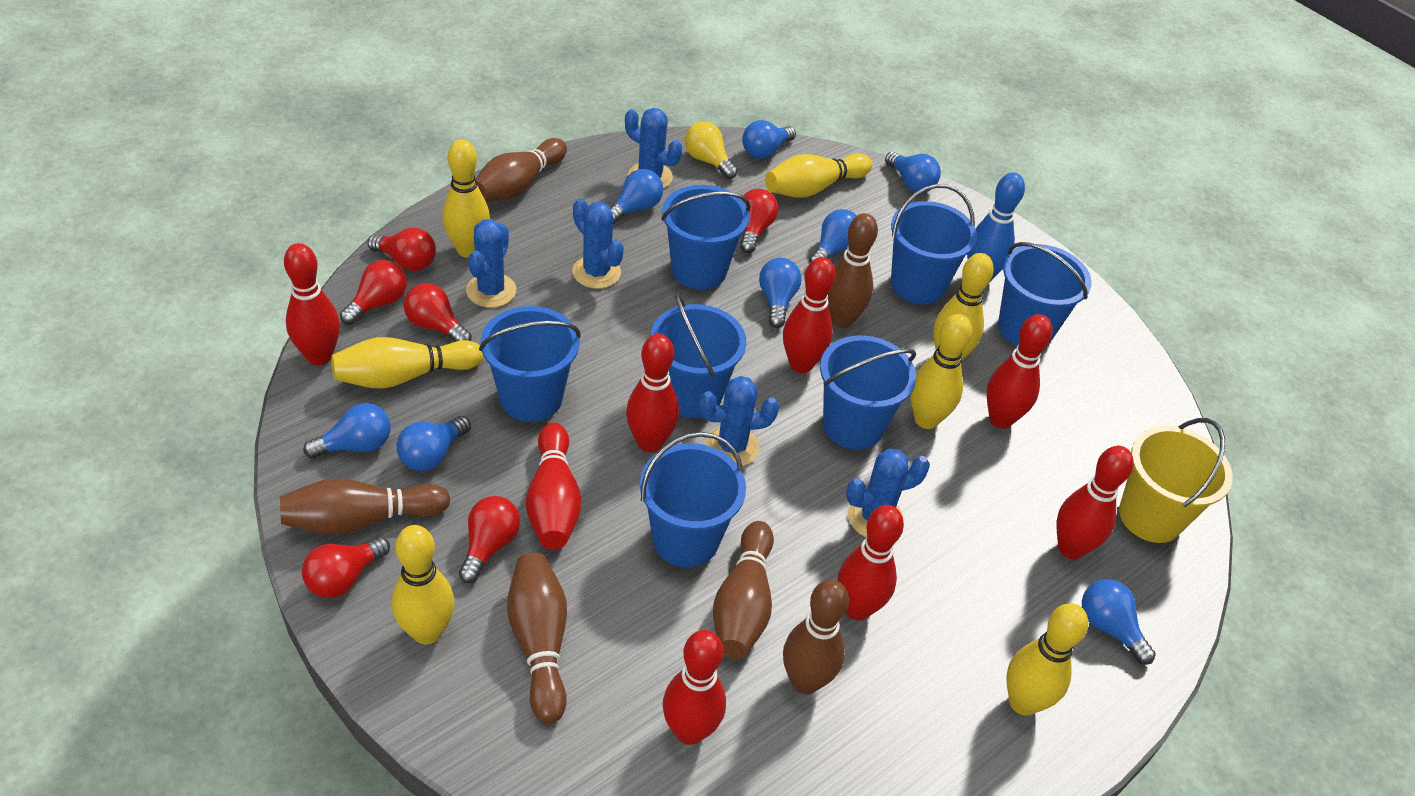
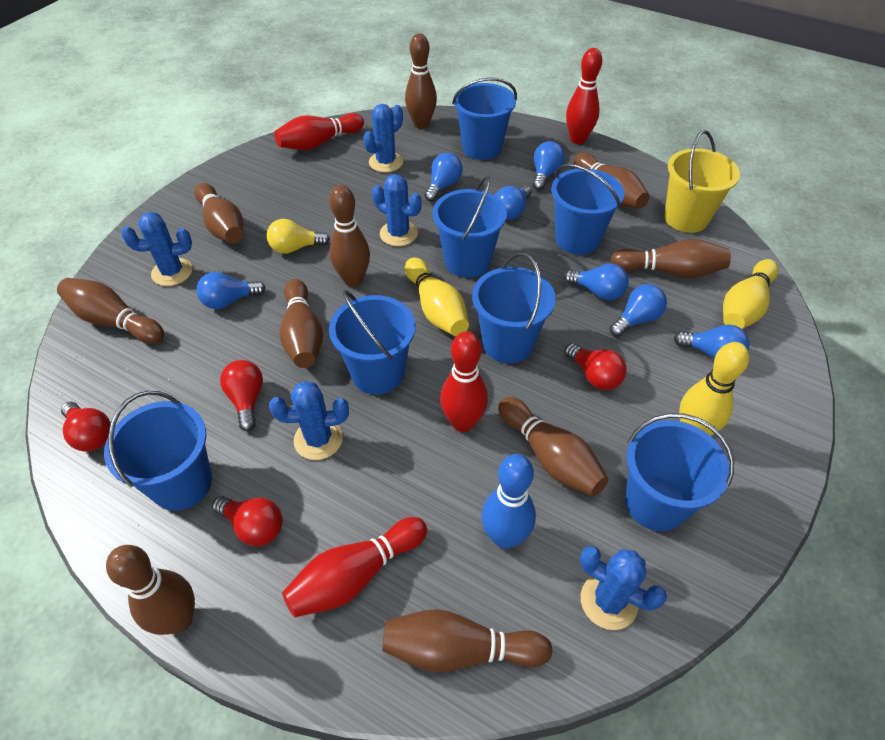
blue light bulb: [303,403,390,459] [397,416,471,471] [610,169,663,224] [742,120,796,159] [759,258,801,328] [809,209,857,263] [885,152,941,192] [1082,579,1156,665] = 8 -> [197,272,266,309] [425,153,463,201] [495,186,532,220] [533,141,565,190] [564,264,629,300] [610,284,667,337] [674,325,749,359] = 7
brown bowling pin: [280,478,451,535] [476,138,567,202] [507,553,567,723] [713,521,774,659] [783,579,849,694] [828,213,878,328] = 6 -> [57,278,164,344] [106,545,195,635] [194,183,244,243] [280,279,323,368] [329,185,370,287] [382,609,552,672] [405,33,437,129] [498,397,609,496] [574,153,649,209] [610,239,731,279] = 10
red bowling pin: [284,243,340,365] [526,423,582,549] [626,334,679,452] [663,630,726,745] [783,257,836,373] [838,505,904,620] [986,314,1053,429] [1056,446,1134,559] = 8 -> [274,113,364,150] [282,517,427,617] [440,331,488,432] [566,48,602,144] = 4
red light bulb: [302,537,390,598] [340,260,407,325] [368,228,436,271] [404,283,472,342] [459,496,520,583] [740,189,778,253] = 6 -> [61,402,111,452] [212,496,283,546] [220,360,263,431] [564,343,626,390] = 4
yellow bowling pin: [331,337,483,389] [392,525,454,645] [443,139,490,258] [765,153,872,198] [911,314,972,429] [933,253,994,360] [1006,603,1089,716] = 7 -> [405,258,469,336] [679,342,749,436] [723,259,779,329] = 3

